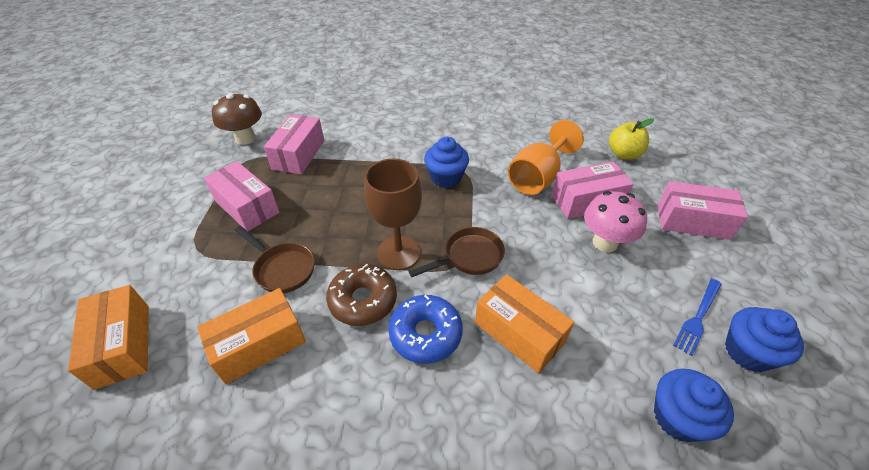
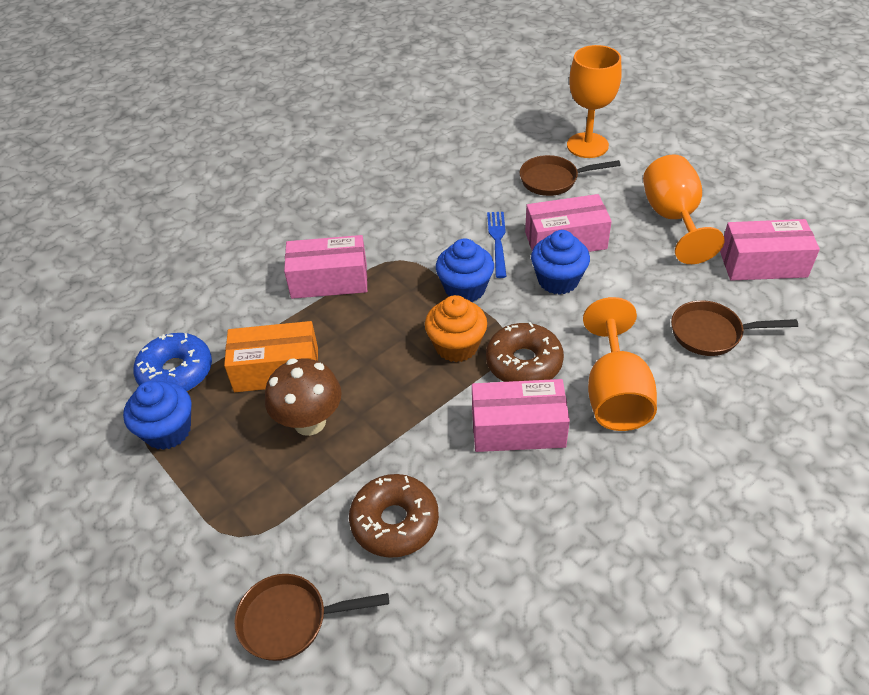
brown donut: [326,264,397,326] = 1 -> [349,474,439,558] [486,322,564,382] = 2
brown goblet: [364,159,422,270] = 1 -> none = 0
brown pan: [235,226,315,293] [408,227,505,277] = 2 -> [234,574,389,661] [519,155,620,196] [671,300,798,356] = 3
orange box: [68,285,149,390] [197,288,306,384] [475,274,574,373] = 3 -> [224,321,318,392] = 1
orange cupcake: none = 0 -> [425,295,487,362] = 1
orange goblet: [508,120,584,195] = 1 -> [567,45,622,158] [583,297,657,431] [643,154,724,264] = 3
pink mushroom: [584,191,647,252] = 1 -> none = 0
yellow apple: [609,118,654,160] = 1 -> none = 0

